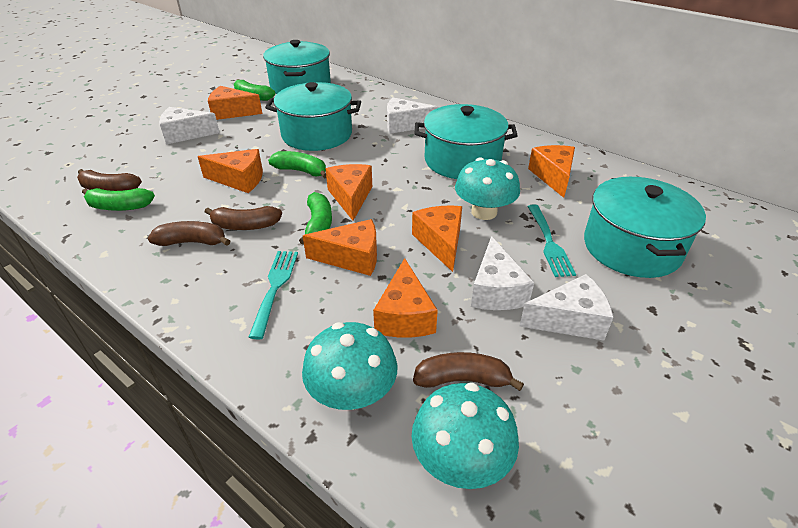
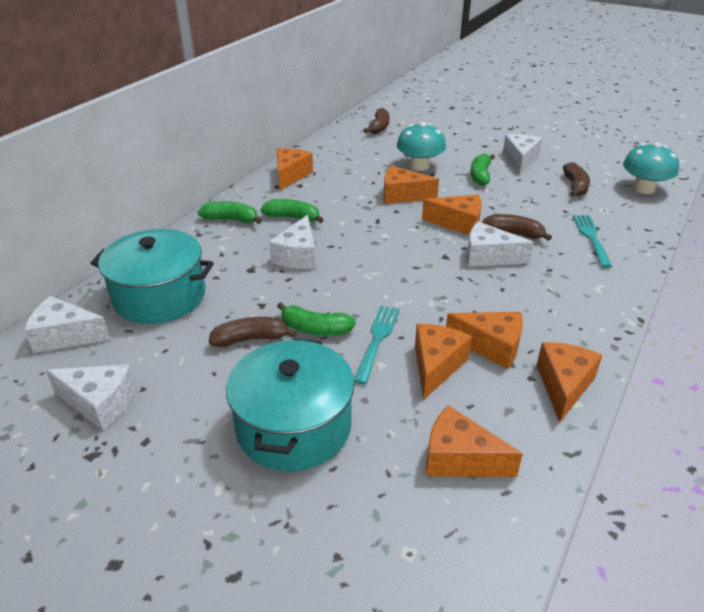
turquoise mushroom: [302,322,397,410] [412,383,519,489] [455,157,520,220] = 3 -> [397,122,446,171] [623,143,679,194] = 2
turquoise pot: [263,40,331,94] [265,82,361,151] [415,104,518,179] [584,177,706,278] = 4 -> [91,229,214,324] [226,338,355,471] = 2
white cheese: [159,107,220,145] [387,97,438,134] [471,236,534,310] [519,274,614,340] = 4 -> [24,296,111,353] [46,364,136,431] [269,215,316,269] [467,222,534,267] [503,134,542,175] = 5

